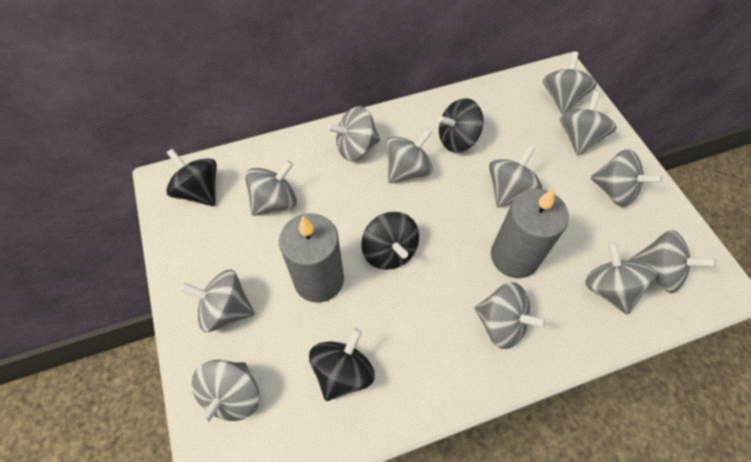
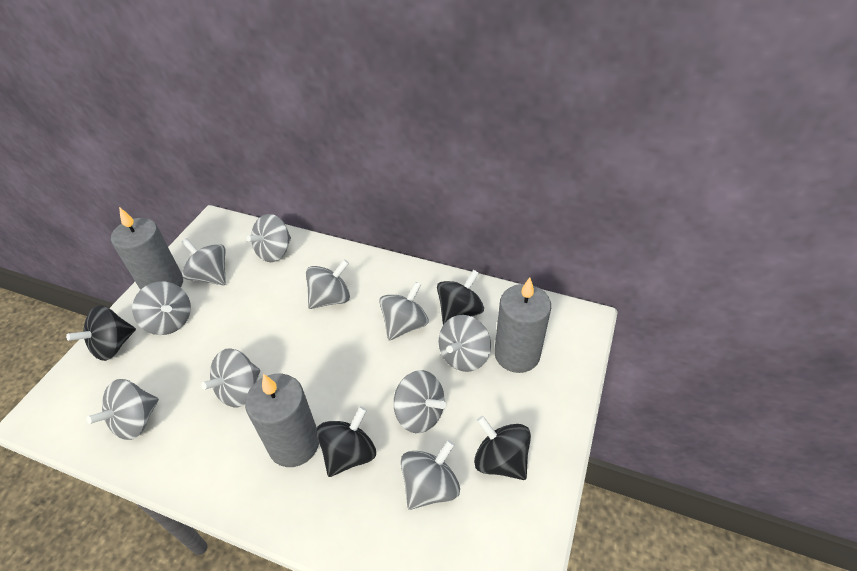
grey candle: [279,213,344,303] [491,188,569,278] = 2 -> [111,207,183,290] [245,374,319,467] [494,277,551,373] = 3
grey spinning top: [180,270,255,332] [192,360,260,425] [245,160,297,216] [327,106,380,161] [386,128,433,183] [475,282,547,349] [489,145,542,208] [543,52,597,115] [560,91,616,156] [585,242,656,315] [590,149,663,207] [630,230,716,293] = 12 -> [87,379,159,440] [132,281,191,335] [182,238,226,285] [201,348,260,407] [246,214,291,262] [306,260,350,309] [379,281,429,340] [393,370,446,433] [401,440,460,510] [439,315,491,372] = 10

